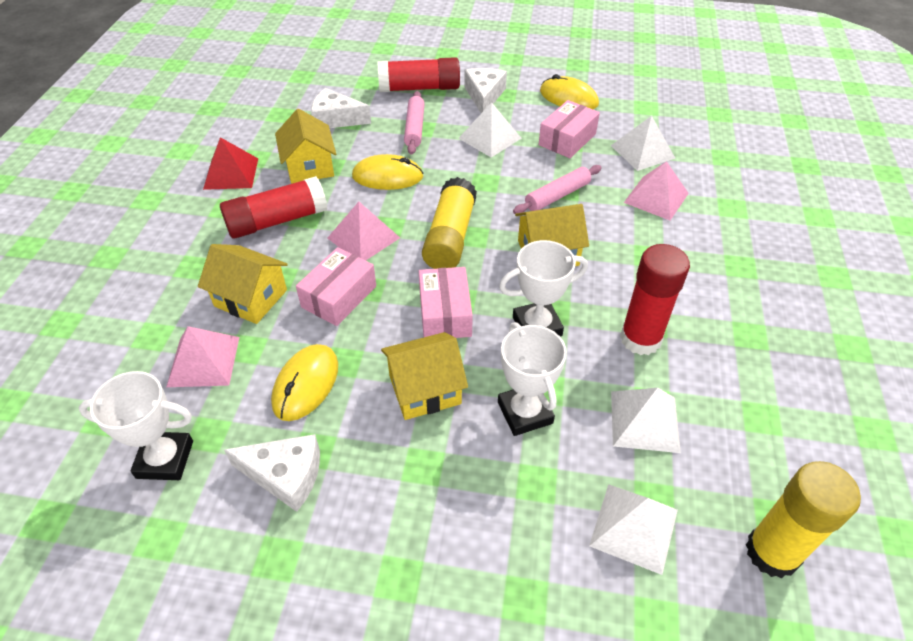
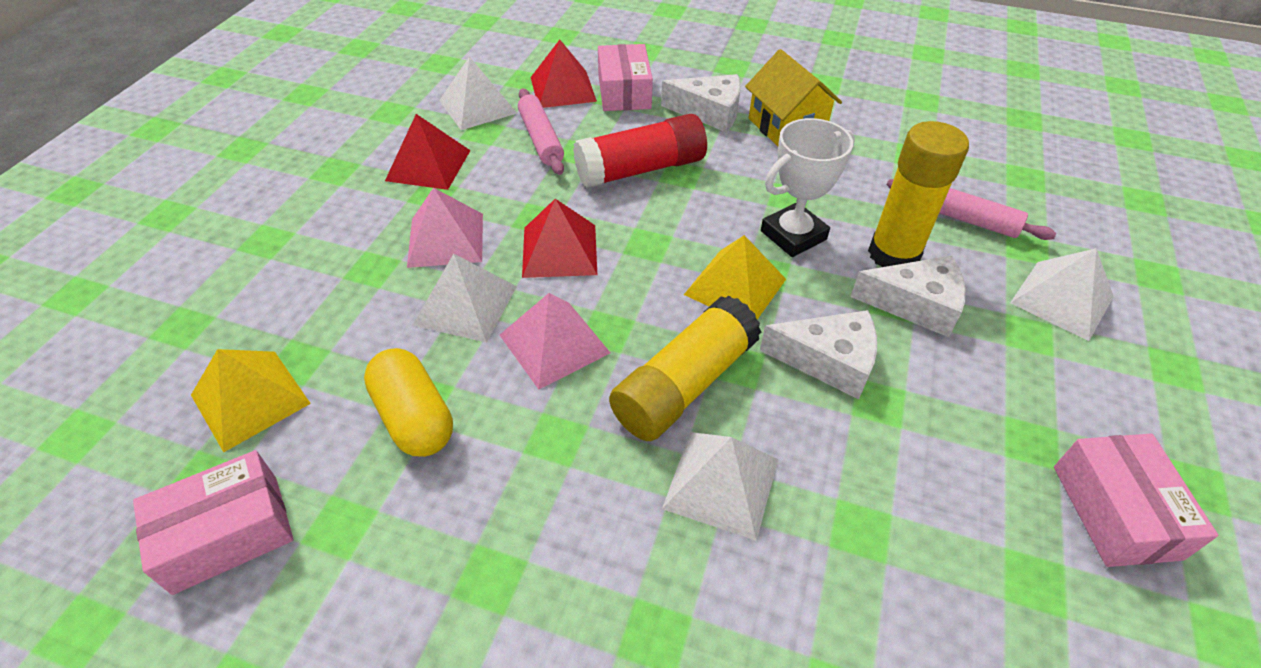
pink pyramid: [167,326,239,387] [327,202,400,260] [624,161,689,220] = 3 -> [407,188,483,268] [500,293,610,390] = 2
red glue stick: [220,176,327,239] [378,57,460,92] [620,244,690,355] = 3 -> [573,114,707,188] = 1
red pyramid: [203,137,258,190] = 1 -> [385,114,471,190] [522,199,597,278] [531,40,597,108] = 3
white trophy: [79,371,193,480] [498,322,567,436] [499,240,588,337] = 3 -> [761,118,855,257] = 1
yellow capsule: none = 0 -> [364,348,453,457] = 1
yellow house: [198,244,288,324] [275,109,336,184] [381,332,468,420] [515,204,589,266] = 4 -> [745,49,842,146] = 1
yellow mouse: [271,344,338,421] [352,154,424,190] [540,74,599,109] = 3 -> none = 0
yellow pyramid: none = 0 -> [191,349,311,452] [684,235,786,319] = 2

